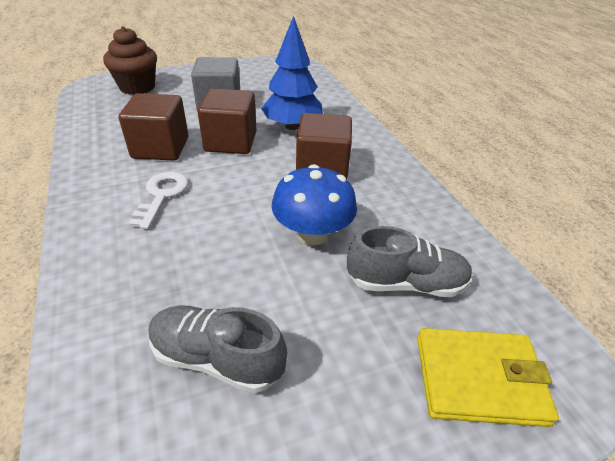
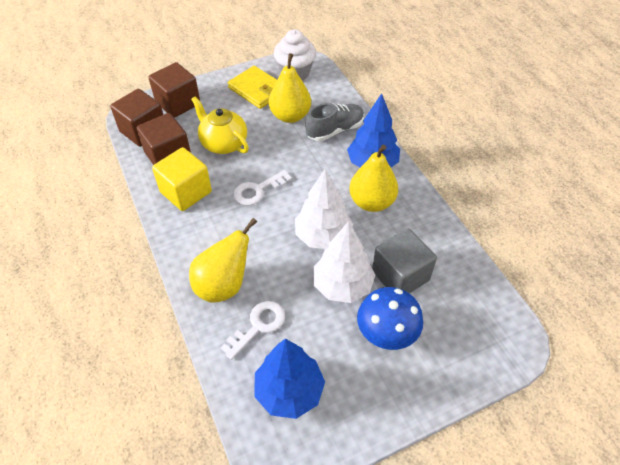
blue tree: [261,16,323,130] = 1 -> [254,338,325,419] [347,93,400,167] = 2
brown cupcake: [103,26,157,95] = 1 -> none = 0
grey shoe: [149,305,287,393] [347,226,473,297] = 2 -> [305,103,364,141] = 1
white cupcake: none = 0 -> [274,29,316,80] = 1
white key: [128,172,188,229] = 1 -> [221,301,285,360] [233,170,292,206] = 2
white tree: none = 0 -> [295,169,353,249] [313,222,375,303] = 2
yellow cube: none = 0 -> [152,147,212,211] = 1
yellow pear: none = 0 -> [189,218,257,303] [269,53,311,123] [349,145,398,212] = 3
yellow teapot: none = 0 -> [191,96,249,154] = 1

